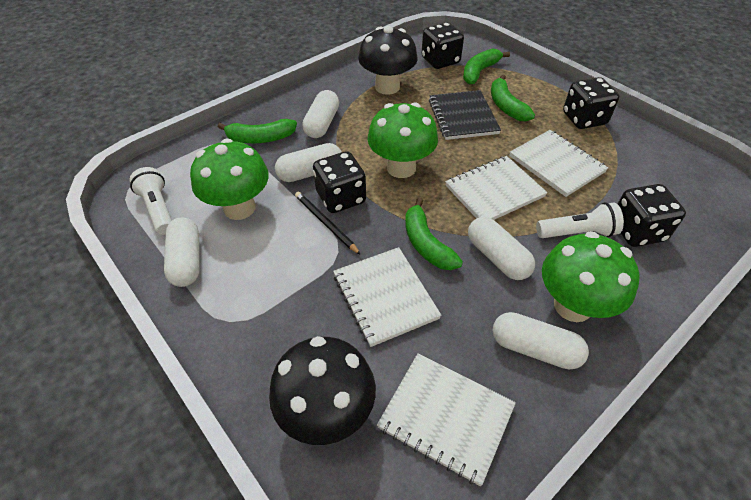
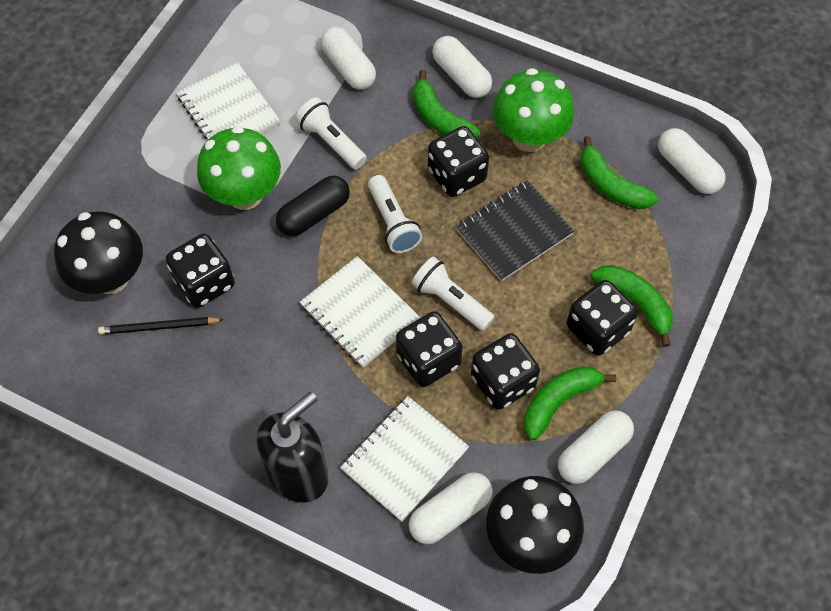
black capsule: none = 0 -> [276,176,350,236] = 1
black dice: [313,151,366,213] [422,22,464,69] [563,77,619,129] [618,184,686,247] = 4 -> [166,234,235,308] [396,311,463,387] [428,126,489,197] [471,333,540,410] [567,280,638,356] = 5
black soap dispenser: none = 0 -> [256,392,328,503] = 1
green mushroom: [190,138,269,220] [368,103,438,178] [542,231,640,322] = 3 -> [197,126,281,210] [493,68,574,152] = 2
white flashlight: [130,167,172,235] [536,203,624,238] = 2 -> [295,97,367,170] [368,175,422,253] [412,257,495,331] = 3
white notebook: [333,247,442,347] [377,353,516,486] [445,156,548,220] [509,130,608,197] = 4 -> [176,62,280,140] [300,256,421,368] [340,396,469,522] = 3

